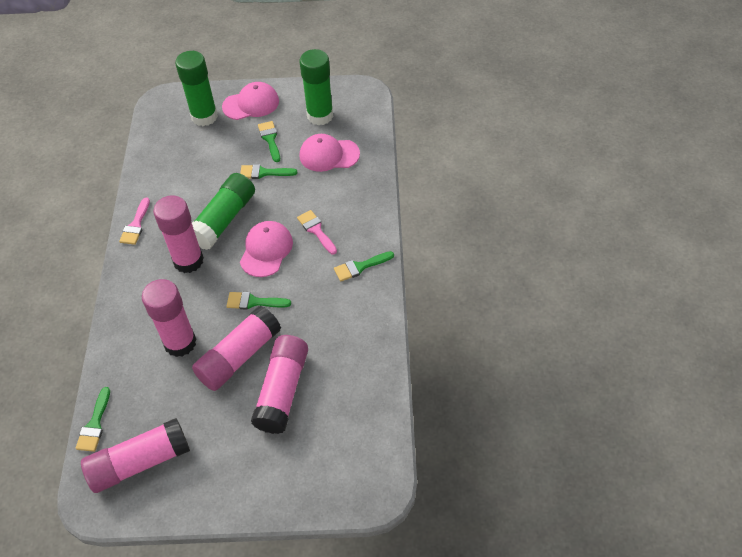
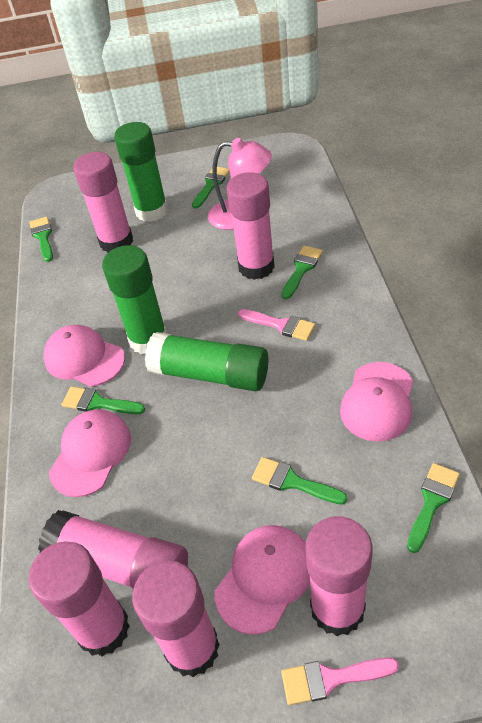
green brush: [76,387,110,452] [227,292,291,310] [240,164,297,179] [258,121,280,162] [334,251,394,282] = 5 -> [30,217,53,262] [61,387,145,414] [192,167,230,209] [252,457,347,505] [281,246,323,299] [407,463,460,553] = 6
pink cap: [222,82,279,120] [240,221,293,277] [299,134,360,172] = 3 -> [43,325,125,387] [49,409,131,497] [215,525,310,635] [340,362,413,442] = 4
pink glue stick: [81,418,190,493] [142,279,197,357] [153,196,204,273] [192,306,281,391] [251,335,308,434] = 5 -> [29,541,130,657] [38,510,188,589] [73,152,133,253] [132,561,220,677] [227,172,275,280] [306,516,373,636] = 6
pink lamp: none = 0 -> [208,138,272,230] = 1

